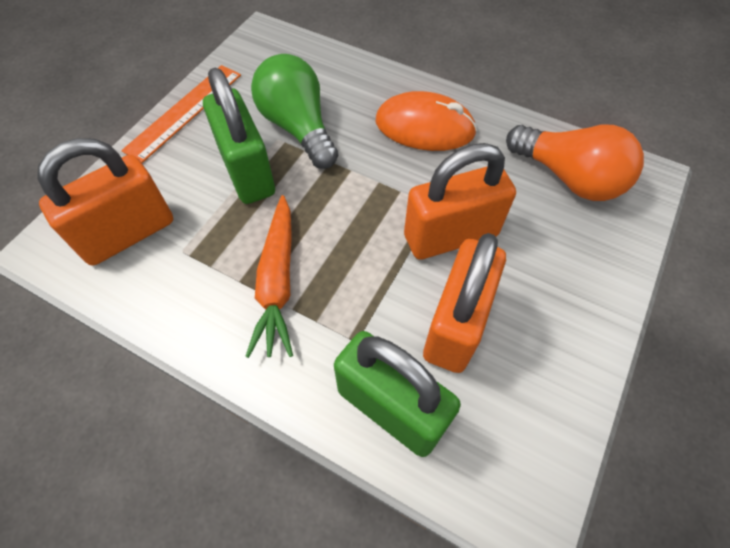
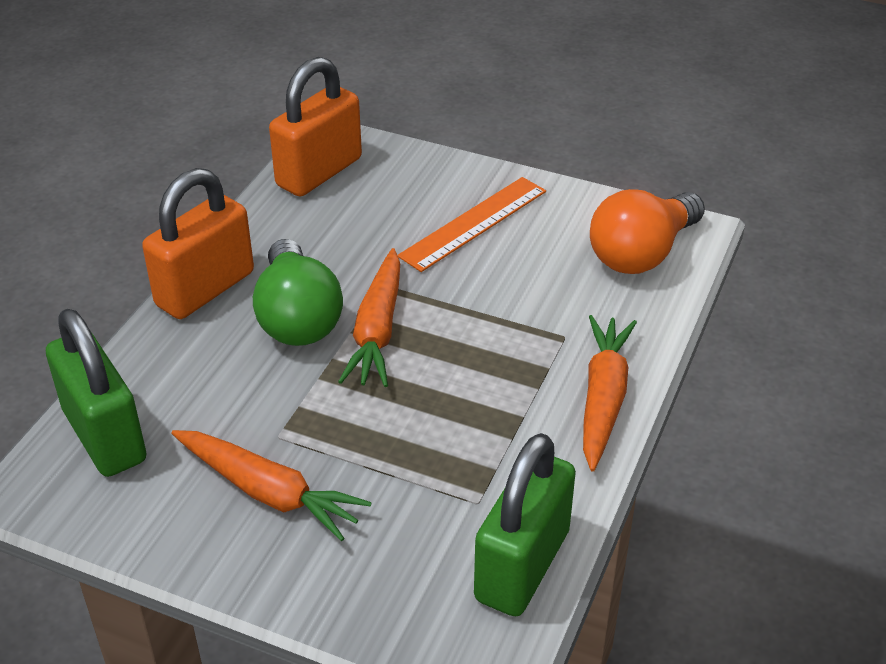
orange carrot: [245,195,293,358] = 1 -> [171,430,372,541] [338,248,400,387] [583,315,637,472] = 3
orange mouse: [376,91,477,151] = 1 -> none = 0
orange padlock: [37,138,173,266] [404,143,516,260] [423,233,506,373] = 3 -> [142,168,254,319] [269,57,362,197] = 2

